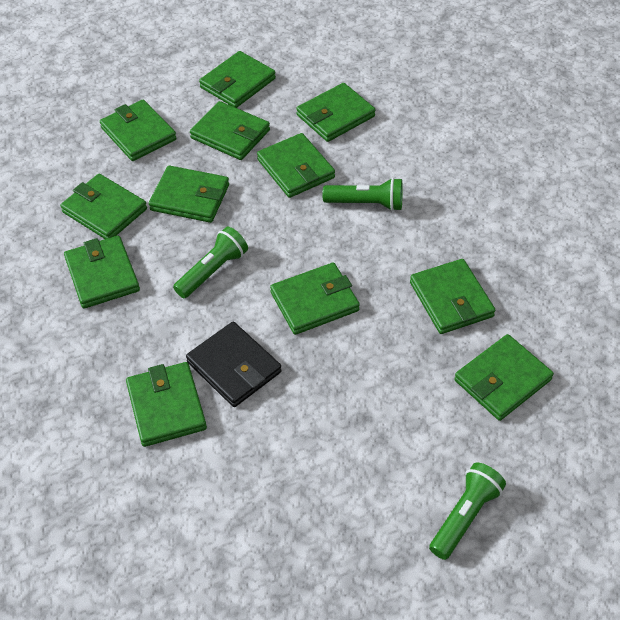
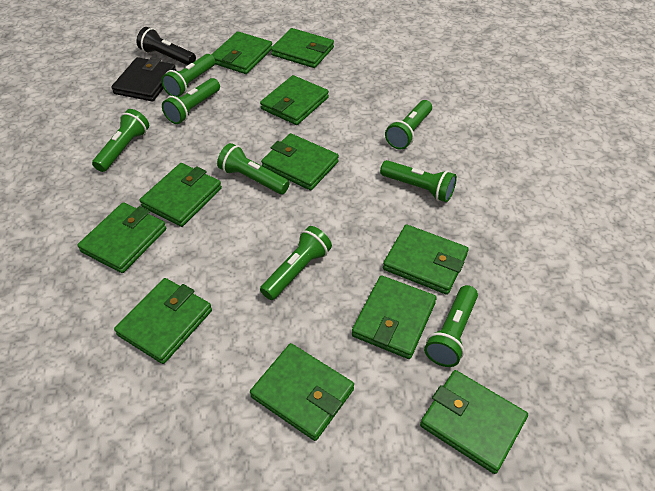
black flashlight: none = 0 -> [136,27,196,65] = 1
green flashlight: [173,227,248,298] [322,178,403,211] [429,462,506,560] = 3 -> [92,109,149,172] [161,54,215,97] [162,78,220,124] [217,143,290,194] [260,226,332,300] [380,160,457,202] [385,100,432,150] [424,285,478,367] = 8
green wallet: [60,174,147,239] [64,236,140,309] [100,100,176,161] [126,362,207,447] [149,165,229,223] [190,101,270,160] [199,51,276,108] [257,133,335,198] [270,263,360,335] [296,83,376,142] [410,259,495,334] [454,334,554,421] = 12 -> [77,202,166,273] [114,278,212,364] [140,163,222,227] [211,31,272,74] [250,343,354,441] [260,75,329,125] [261,133,339,190] [271,28,334,68] [352,275,437,359] [383,224,469,295] [420,370,528,474] = 11

